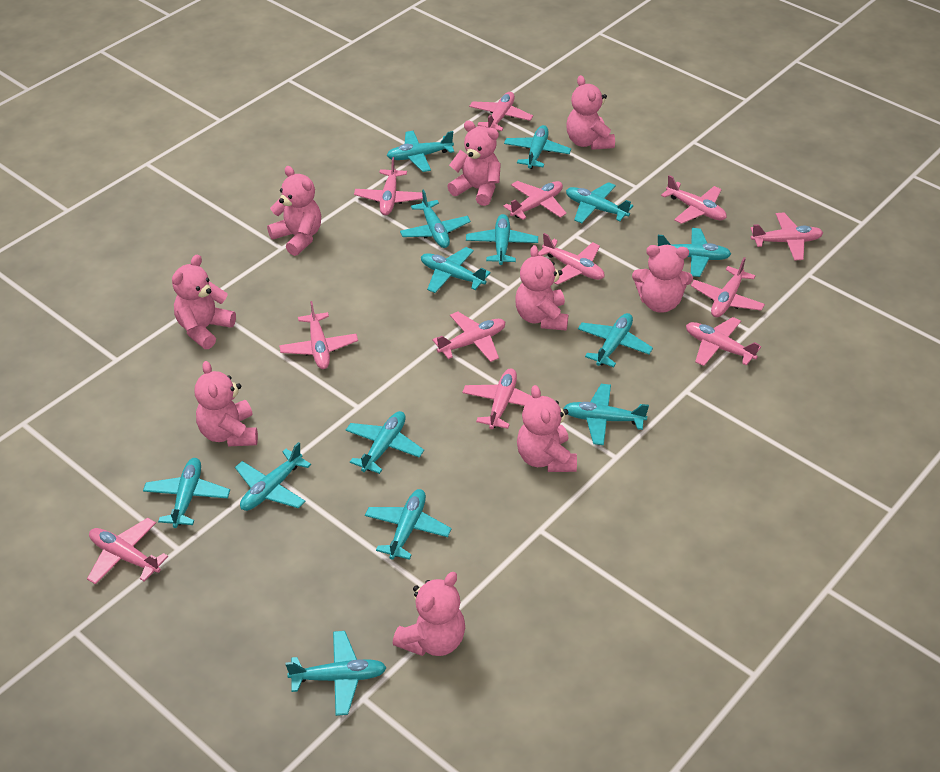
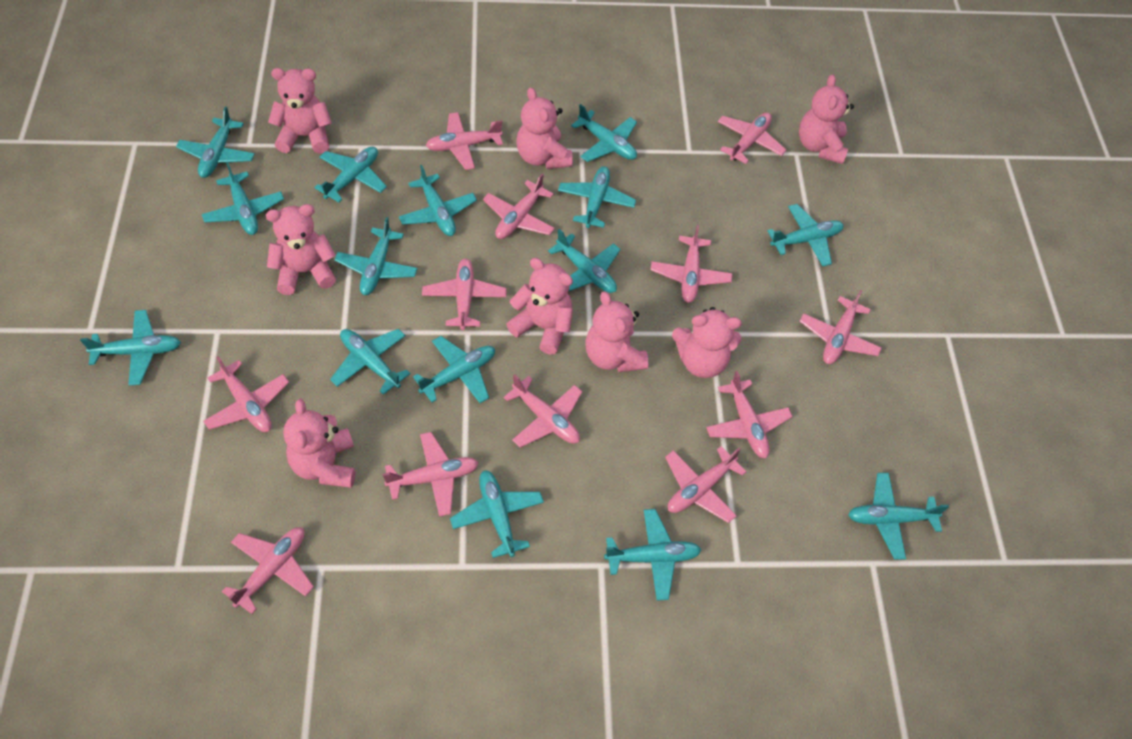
pink teddy bear: [172,254,236,349] [195,361,258,447] [267,166,321,256] [393,572,465,656] [447,120,501,206] [515,245,568,330] [517,385,577,472] [566,75,615,150] [632,245,693,313] = 9 -> [266,204,336,295] [268,68,332,154] [283,399,356,488] [506,258,573,355] [516,87,573,169] [586,291,649,372] [672,307,742,378] [799,74,854,164] = 8
turquoise plane: [143,458,230,528] [235,442,311,511] [286,631,387,716] [346,411,424,474] [365,489,451,560] [387,131,454,172] [400,189,471,248] [421,247,491,293] [466,214,538,265] [504,125,571,169] [563,384,649,445] [566,182,633,223] [578,313,653,367] [658,228,731,277] = 14 -> [80,310,181,386] [176,106,255,178] [202,162,284,235] [314,147,387,203] [330,329,411,395] [334,217,418,295] [399,165,477,236] [413,336,495,403] [450,470,544,558] [548,229,621,293] [558,166,636,228] [571,104,637,162] [604,509,701,601] [767,204,844,267] [848,473,949,559] = 15

